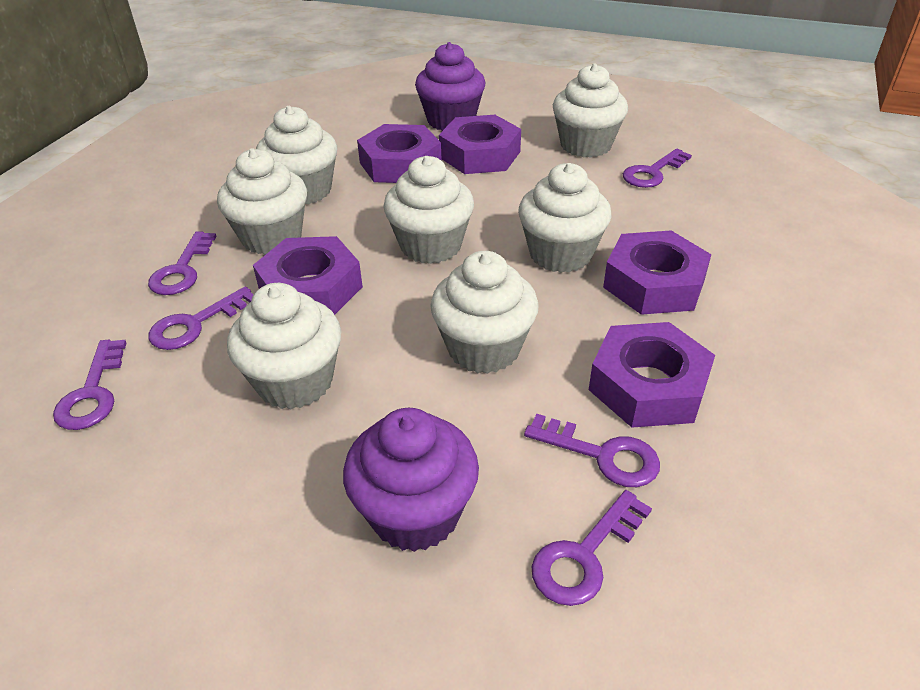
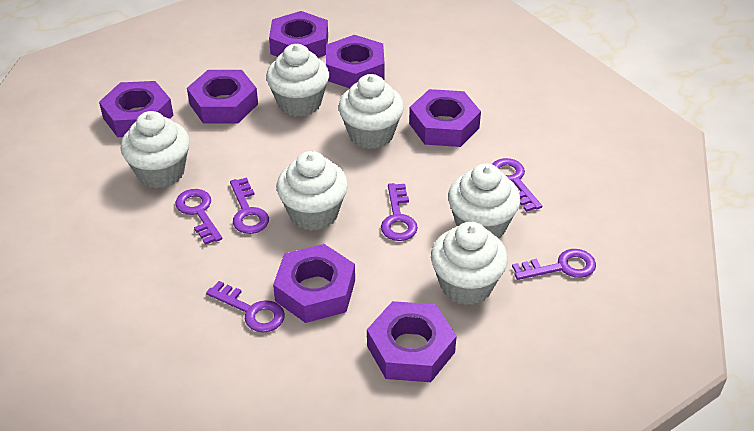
purple cupcake: [343,408,479,552] [415,42,485,131] = 2 -> none = 0
purple nut: [253,236,363,315] [357,124,442,183] [439,115,521,174] [589,322,715,428] [603,231,711,315] = 5 -> [99,81,173,137] [187,70,258,124] [269,11,328,58] [273,244,355,323] [326,35,385,88] [367,301,457,382] [409,89,481,147] = 7
white cupcake: [217,148,307,255] [227,283,341,409] [256,106,337,204] [383,156,474,264] [430,251,539,374] [518,163,611,273] [553,64,628,158] = 7 -> [120,111,190,188] [266,44,329,117] [277,151,348,231] [338,74,404,149] [431,222,508,305] [448,163,520,238] = 6

